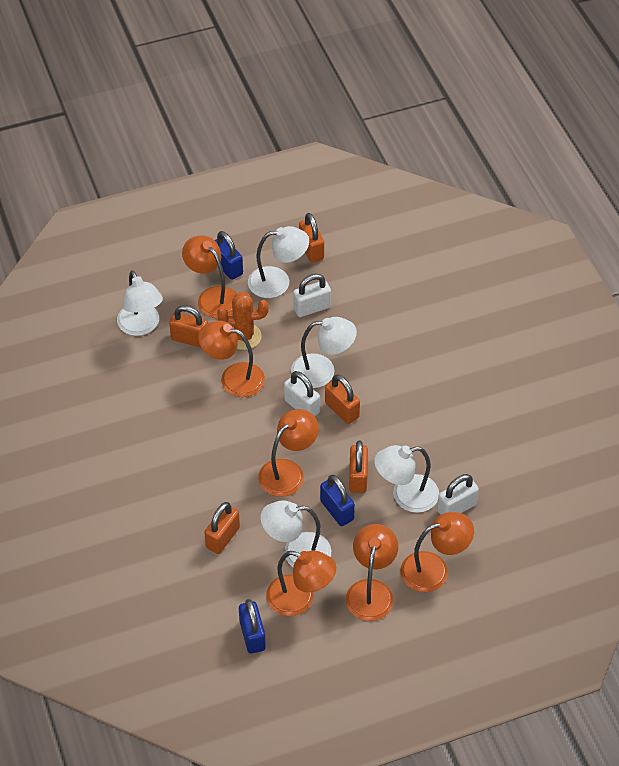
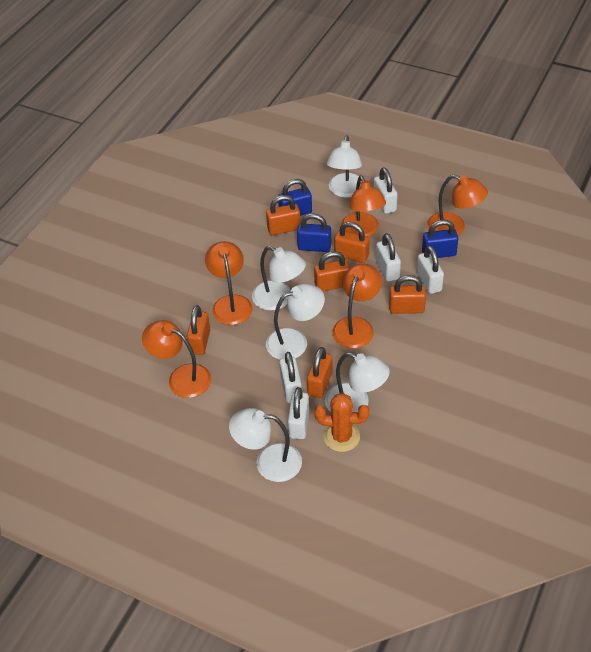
orange lamp: [182,236,237,319] [198,321,265,397] [258,409,319,497] [266,550,336,616] [346,524,399,621] [401,512,474,592] = 6 -> [142,320,211,398] [205,241,253,325] [332,264,382,349] [341,175,386,237] [427,175,488,236] = 5
orange padlock: [169,305,208,347] [204,502,240,554] [299,213,324,263] [325,374,360,424] [349,441,368,493] = 5 -> [186,305,210,355] [266,195,301,235] [307,347,333,398] [314,251,350,291] [334,222,370,263] [389,275,426,314] = 6
white padlock: [284,371,320,416] [293,274,331,317] [437,474,479,515] = 3 -> [279,352,302,403] [288,387,309,439] [374,167,398,214] [376,233,401,282] [417,245,444,294] = 5

